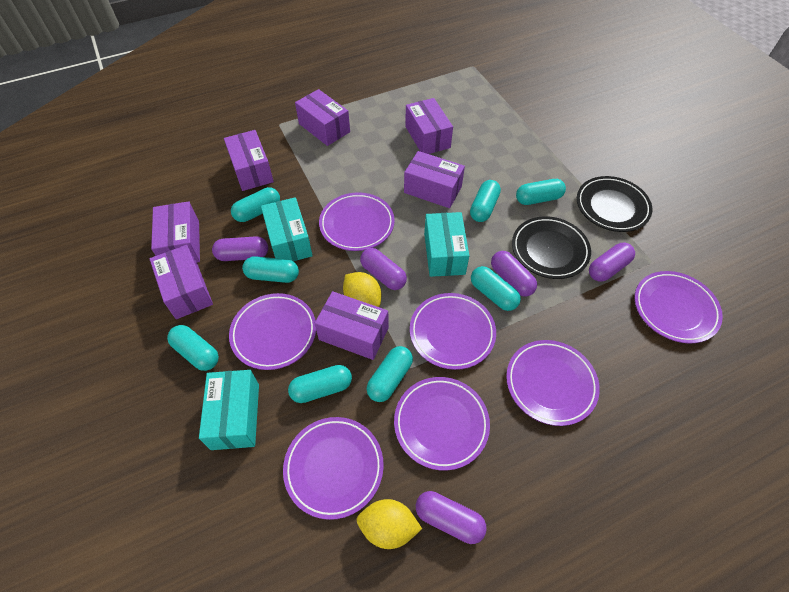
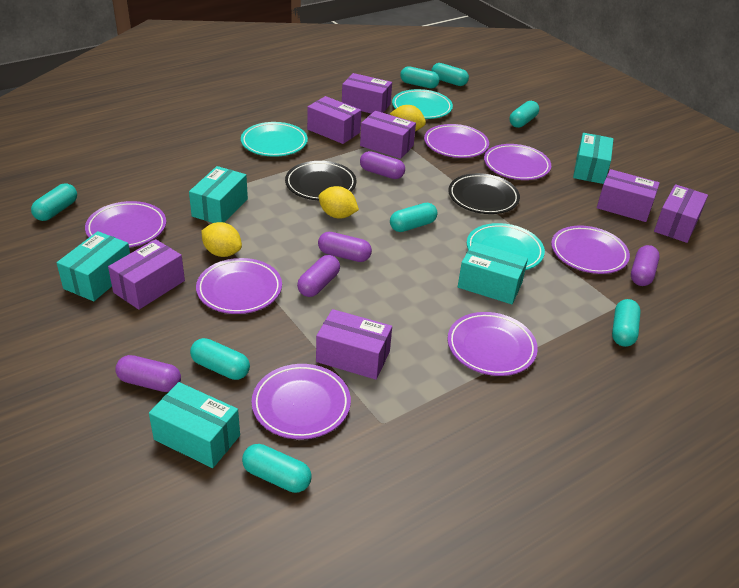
turquoise box: [199,370,259,450] [261,197,313,262] [424,212,469,277] = 3 -> [57,231,130,301] [149,382,240,468] [189,166,248,223] [458,242,528,304] [573,133,614,184] = 5
turquoise plate: none = 0 -> [241,122,308,157] [392,89,453,119] [467,223,545,270] = 3
yellow lemon: [343,272,381,307] [357,499,422,549] = 2 -> [201,222,242,257] [319,186,359,219] [390,105,426,131] = 3

